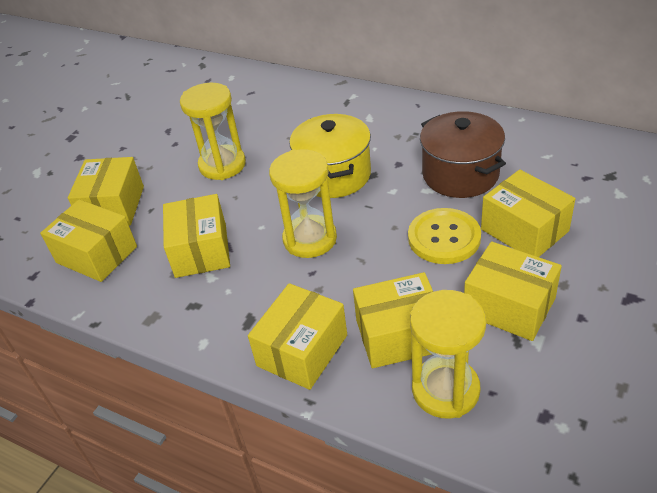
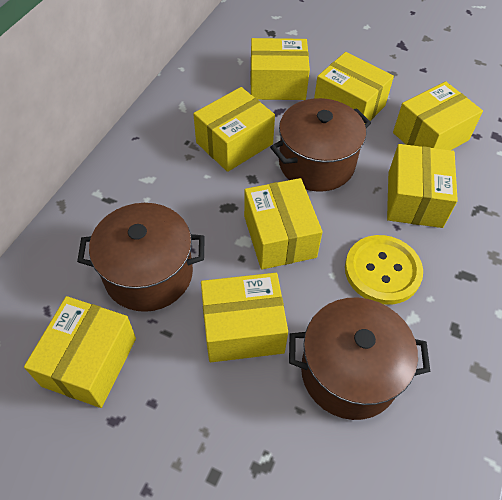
brown pot: [420,111,506,198] = 1 -> [77,203,205,312] [270,98,371,192] [289,298,430,420] = 3
yellow box: [40,199,137,282] [68,157,144,226] [163,194,230,278] [248,283,347,390] [353,272,433,368] [464,242,562,341] [481,169,575,257] = 7 -> [24,296,136,408] [193,87,275,172] [201,273,288,362] [244,178,323,270] [250,38,310,100] [314,52,394,121] [387,144,458,228] [393,81,483,150] = 8
yellow hourglass: [180,83,246,180] [269,149,337,258] [410,290,486,419] = 3 -> none = 0
yellow pot: [289,114,371,198] = 1 -> none = 0

